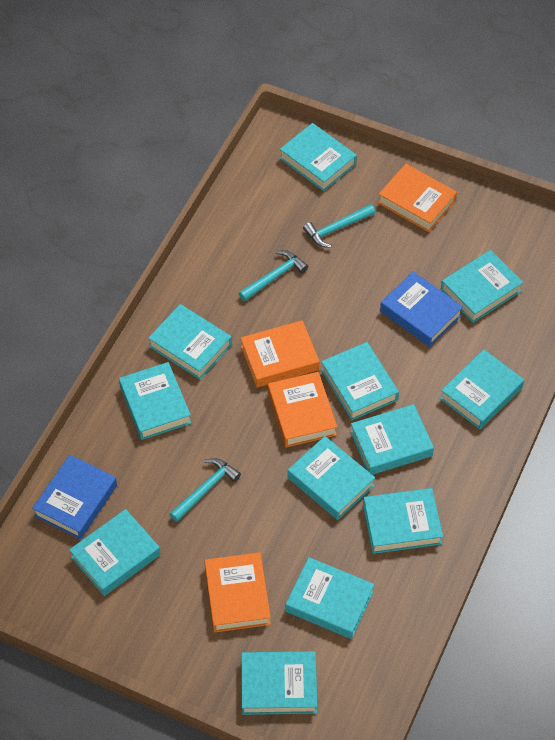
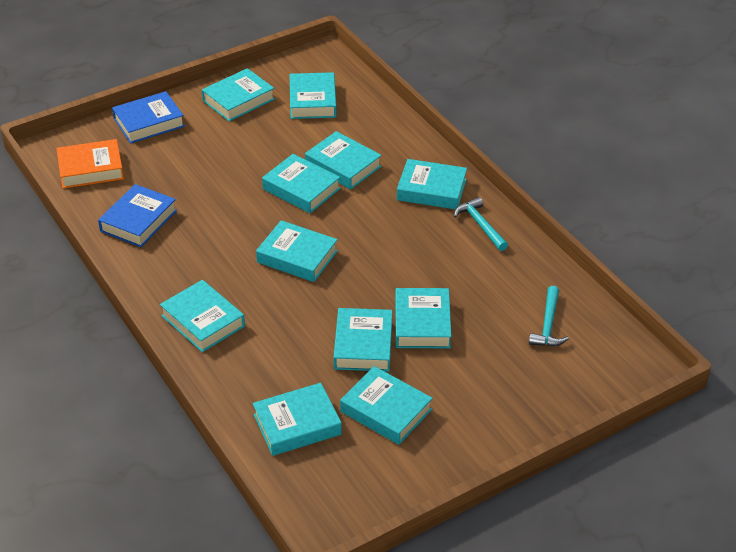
orange book: [204,552,271,632] [241,320,319,387] [268,372,337,448] [378,164,457,232] = 4 -> [56,139,124,189] = 1
turquoise book: [69,509,161,596] [119,362,191,440] [148,304,232,380] [241,651,317,715] [280,123,357,191] [286,557,375,639] [288,436,375,520] [321,342,399,420] [350,404,434,475] [363,488,443,554] [440,349,524,429] [441,250,524,323] = 12 -> [160,280,245,352] [202,68,275,121] [253,383,342,456] [256,220,338,282] [262,154,341,213] [290,72,337,119] [305,131,382,190] [333,308,393,372] [340,366,433,445] [395,288,451,348] [397,159,467,209] = 11
turquoise hammer: [169,458,241,522] [238,250,308,301] [303,204,375,248] = 3 -> [454,197,508,251] [529,286,569,347] = 2

